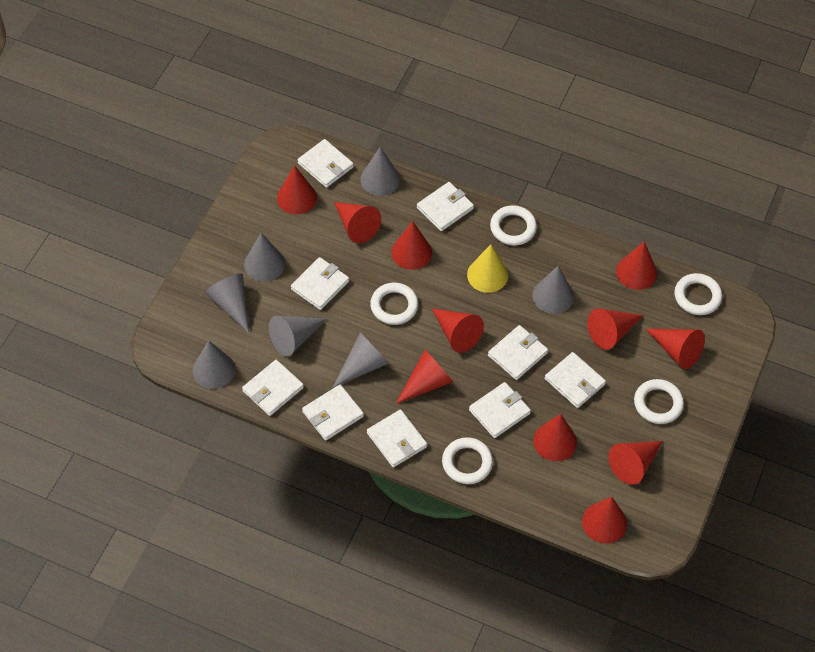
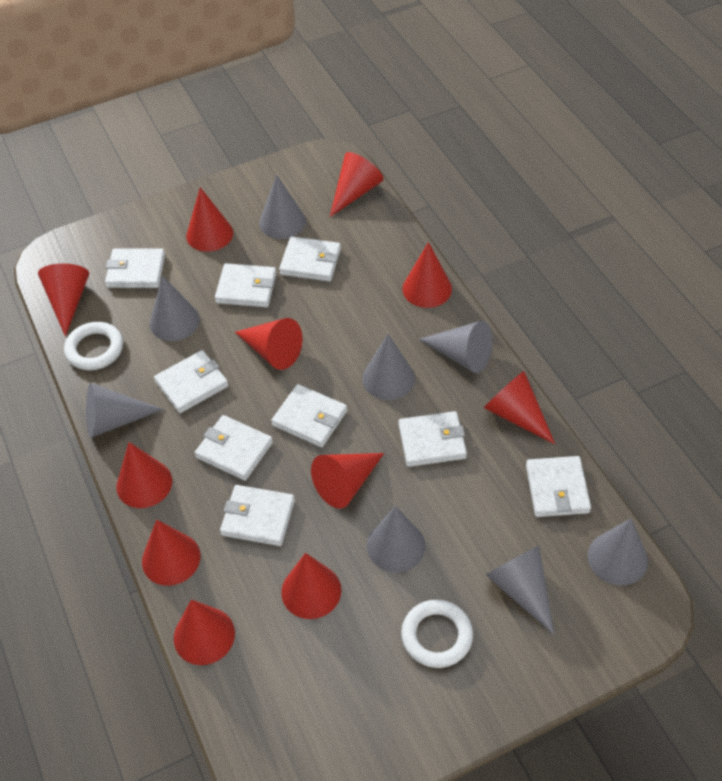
grey cone: [192,341,235,389] [205,274,249,333] [244,233,285,282] [269,316,326,356] [333,333,389,388] [360,147,400,196] [532,265,574,314] = 7 -> [86,383,164,438] [150,276,200,341] [259,175,306,239] [362,334,415,400] [367,506,425,572] [419,321,492,373] [486,546,554,635] [588,518,648,586] = 8
white ring: [370,283,418,325] [442,437,493,484] [490,205,537,246] [634,379,684,424] [674,273,722,315] = 5 -> [64,322,123,370] [401,600,473,668] = 2
yellow cone: [467,244,508,293] = 1 -> none = 0

